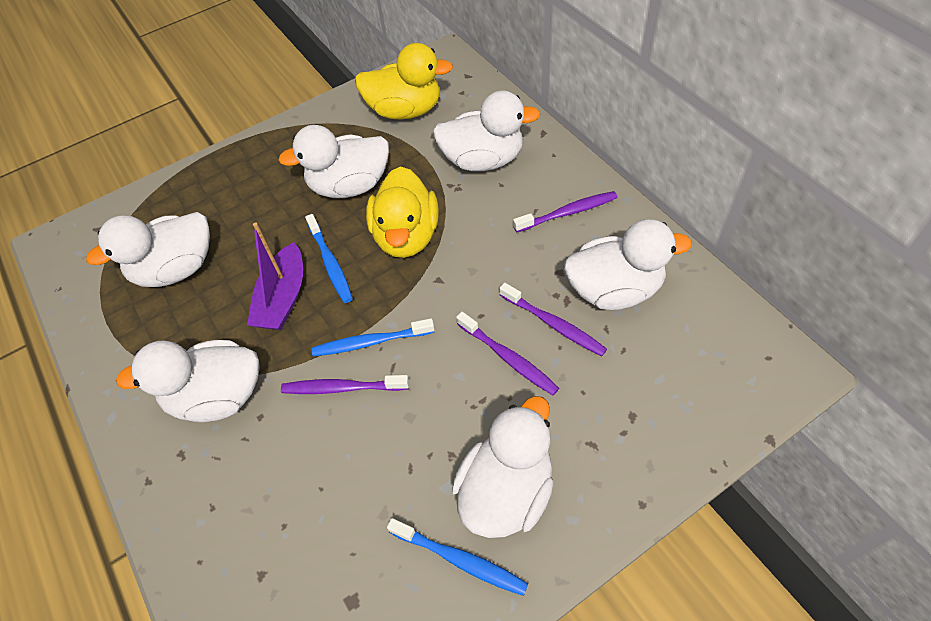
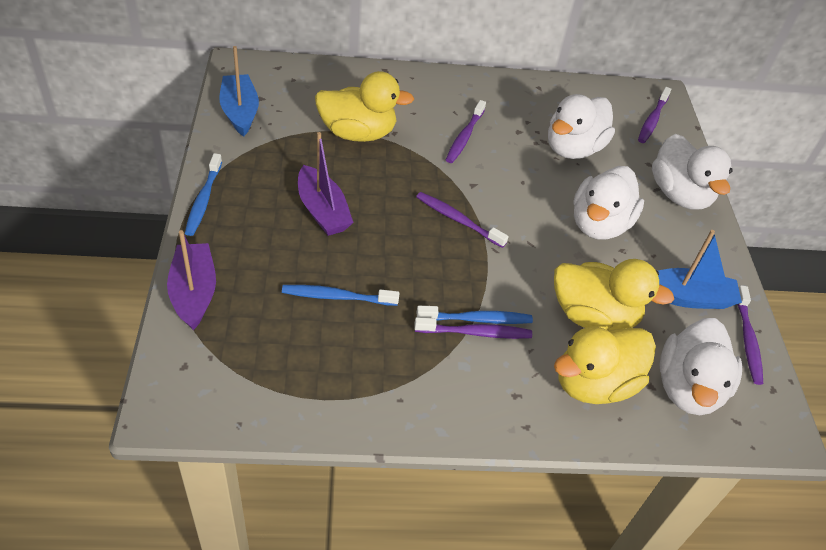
blue boat: none = 0 -> [219,46,259,137] [658,230,742,309] = 2
purple boat: [247,222,303,330] = 1 -> [167,230,216,330] [298,132,354,236] = 2
purple toothbrush: [281,375,409,394] [456,312,559,395] [499,283,607,356] [513,191,618,232] = 4 -> [414,317,532,339] [416,192,508,248] [446,100,486,163] [638,87,671,143] [737,285,763,385] = 5
white duck: [86,212,210,287] [116,340,260,422] [278,125,389,198] [433,91,541,171] [452,396,554,538] [564,219,692,310] = 6 -> [548,94,615,159] [573,166,644,240] [652,134,733,210] [659,318,742,415] = 4
yellow duck: [355,43,453,120] [366,166,439,258] = 2 -> [315,71,414,142] [554,259,674,331] [554,326,656,404] = 3

